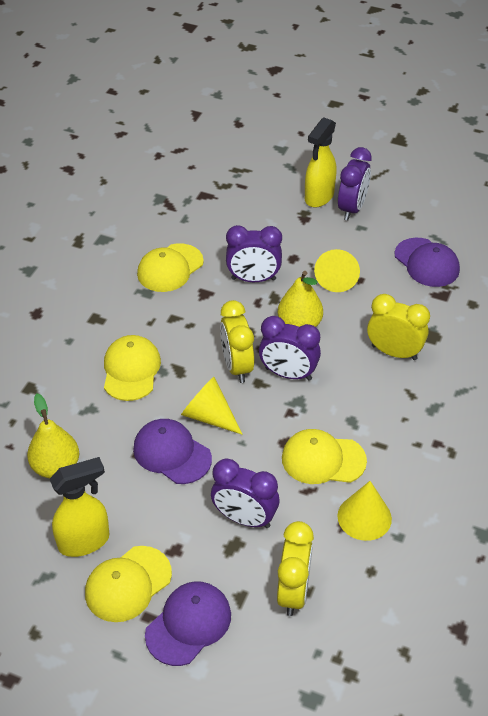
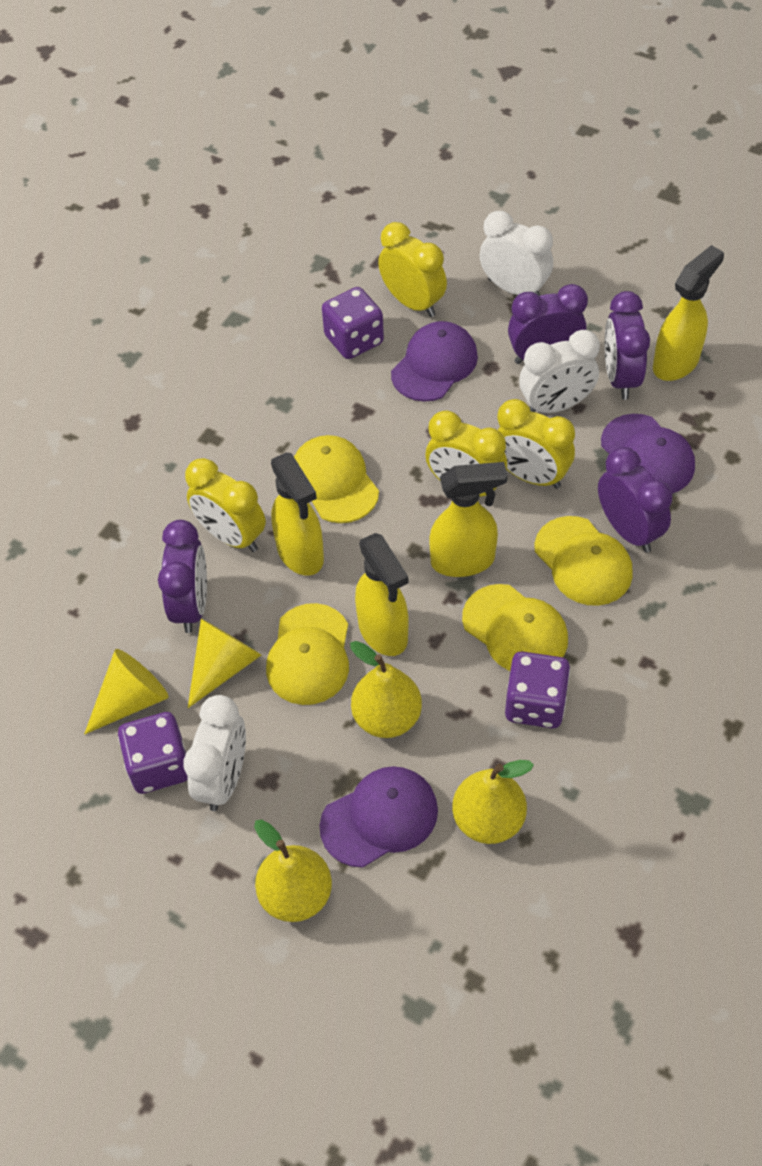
purple dice: none = 0 -> [118,712,187,794] [322,287,384,359] [505,651,570,728] = 3
white clock: none = 0 -> [183,695,246,811] [480,211,553,296] [519,330,600,413] = 3
yellow clock: [220,300,254,383] [277,521,314,616] [367,294,430,360] = 3 -> [185,458,266,552] [378,222,447,317] [425,410,507,497] [497,399,575,489] = 4
yellow cone: [181,377,243,435] [314,249,360,292] [338,481,392,541] = 3 -> [84,649,169,734] [188,619,261,708] = 2
yellow pear: [27,393,79,478] [278,271,323,327] = 2 -> [254,820,332,922] [350,641,422,738] [452,760,534,844] = 3
yellow spray bottle: [50,457,109,557] [305,117,337,207] = 2 -> [271,452,324,576] [355,533,409,656] [429,462,508,577] [653,245,724,381] = 4

